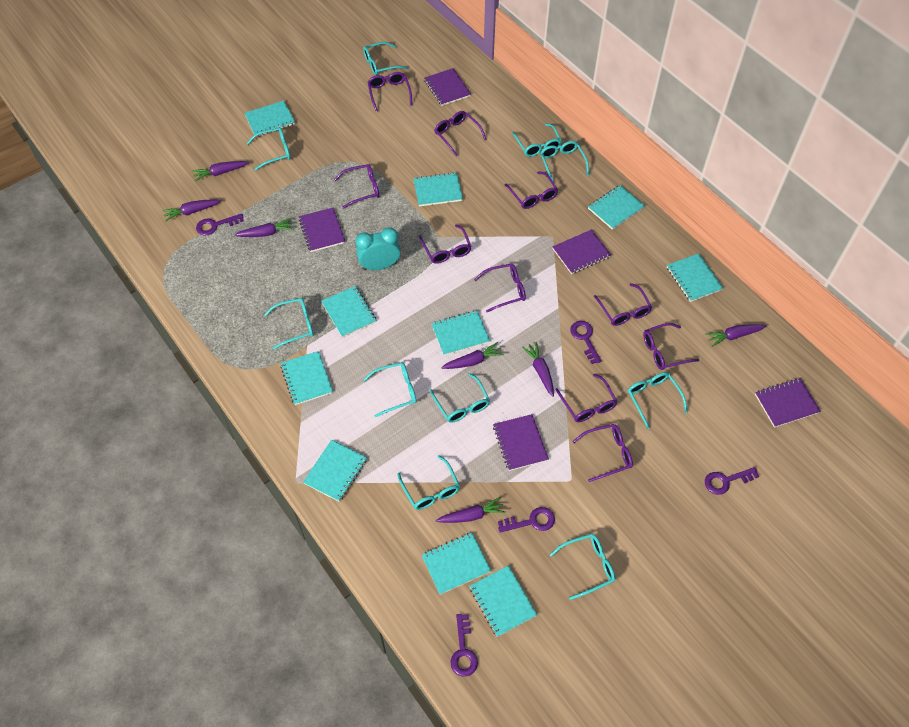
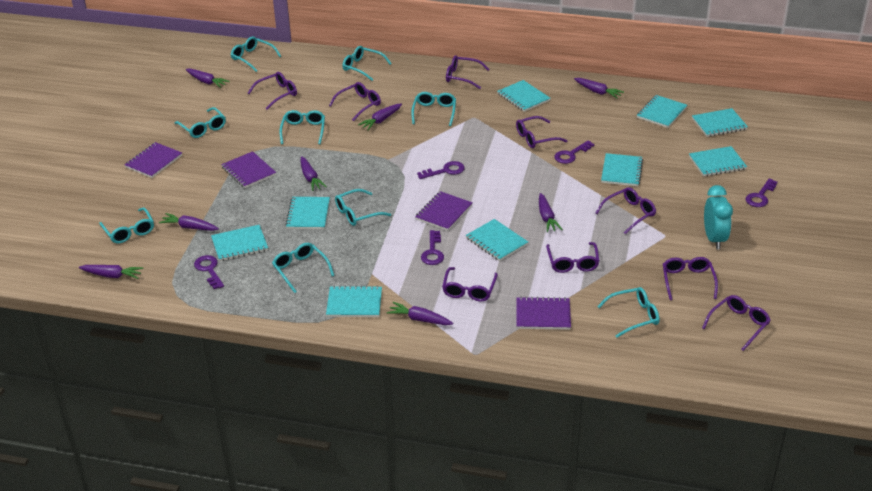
purple carrot: [162,199,221,221] [192,161,249,181] [235,218,294,237] [436,497,506,523] [441,342,504,369] [522,342,554,397] [706,324,767,347] = 7 -> [79,265,143,279] [159,213,219,231] [186,68,230,88] [300,156,327,191] [358,103,402,130] [387,302,453,325] [539,193,563,232] [574,78,624,99] = 8
purple glasses: [334,164,379,209] [368,72,412,112] [419,225,472,264] [435,111,487,157] [474,264,526,312] [505,171,558,209] [555,374,618,422] [572,424,633,482] [594,283,652,326] [643,323,699,370] = 10 -> [248,72,297,110] [329,82,381,121] [442,267,498,301] [446,55,489,89] [516,116,567,148] [546,242,600,273] [596,187,656,234] [663,257,718,300] [702,295,771,351] = 9
purple notebook: [298,208,345,252] [424,68,471,106] [493,414,549,471] [552,229,611,274] [755,378,821,428] = 5 -> [125,142,182,178] [221,151,276,188] [415,191,473,231] [516,297,571,330] = 4
turquoise glasses: [247,127,290,171] [264,298,313,349] [363,42,408,76] [363,362,417,418] [397,455,460,510] [430,373,490,423] [512,123,562,157] [540,141,589,184] [550,534,615,600] [628,372,688,429] = 10 -> [99,208,154,243] [174,107,226,138] [230,37,281,72] [272,243,334,293] [280,110,325,144] [335,189,391,226] [342,46,392,81] [411,92,456,126] [597,287,660,338] = 9
turquoise notebook: [244,100,295,137] [280,351,333,405] [303,440,367,502] [321,286,377,338] [413,172,463,206] [422,533,491,595] [431,310,490,356] [470,565,537,637] [588,185,645,230] [667,253,723,302] = 10 -> [211,225,268,261] [285,197,330,229] [326,285,382,317] [466,219,528,261] [497,80,550,112] [601,153,643,186] [637,95,687,128] [689,146,747,176] [692,108,748,137] = 9

